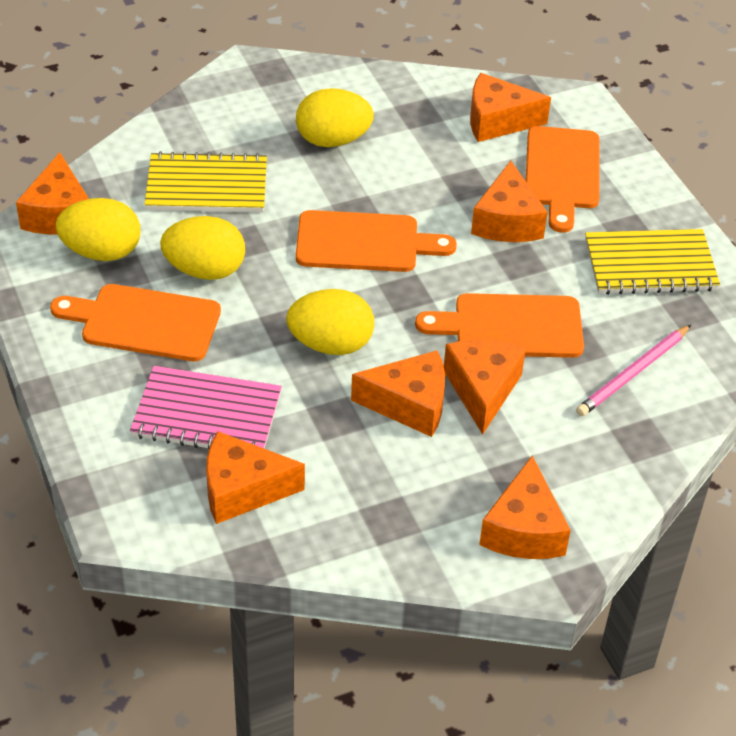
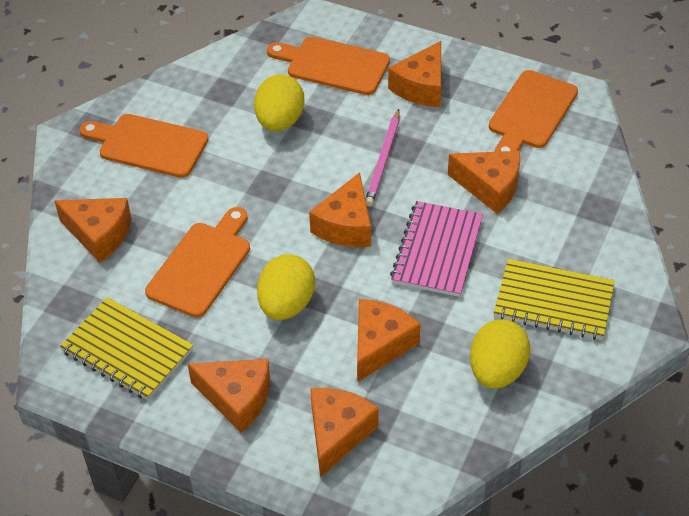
yellow egg: [56,198,141,261] [160,216,245,280] [286,289,374,355] [296,88,374,147] = 4 -> [254,74,304,131] [257,254,315,320] [470,319,530,389] = 3

